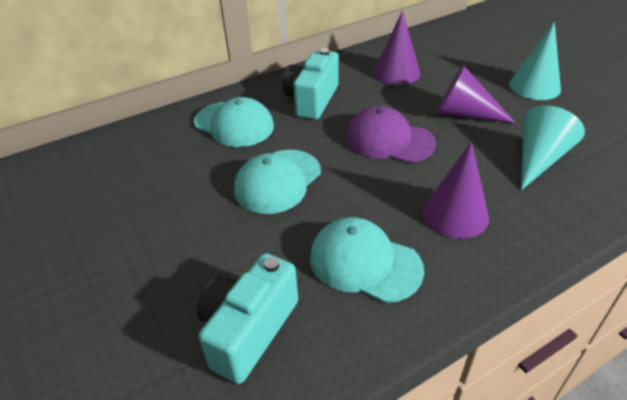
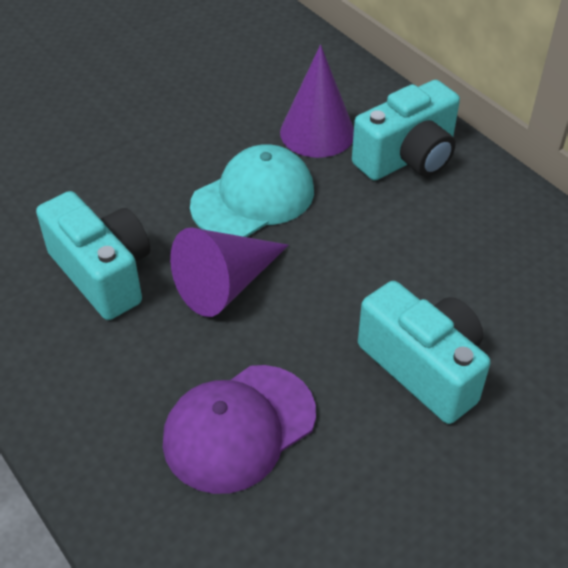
purple cone: [374,10,420,85] [422,142,489,239] [436,65,516,123] = 3 -> [170,227,289,317] [280,45,354,158] = 2
turquoise camera: [197,253,298,384] [283,48,339,120] = 2 -> [36,191,150,320] [352,80,460,180] [358,281,490,424] = 3
turquoise cap: [194,97,274,147] [234,150,321,214] [310,217,424,303] = 3 -> [190,144,314,237] = 1
turquoise cone: [509,22,561,100] [521,105,585,190] = 2 -> none = 0

